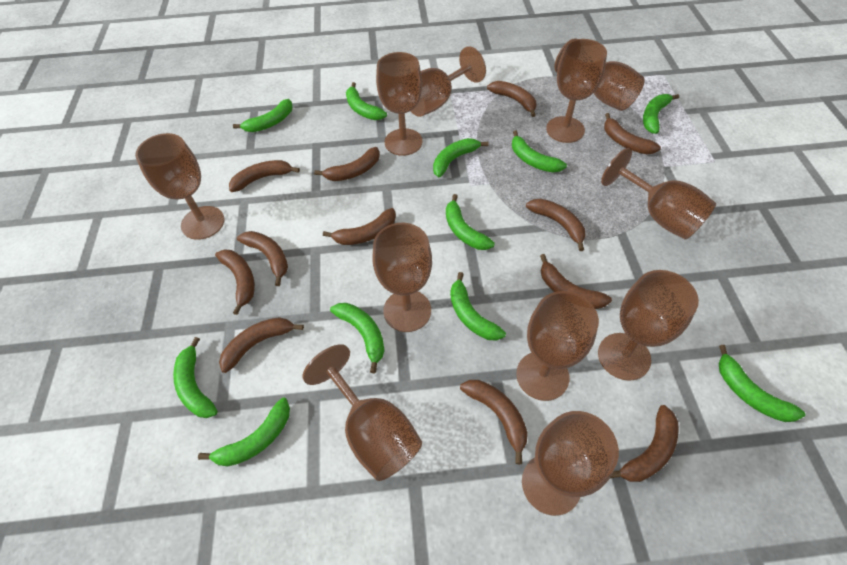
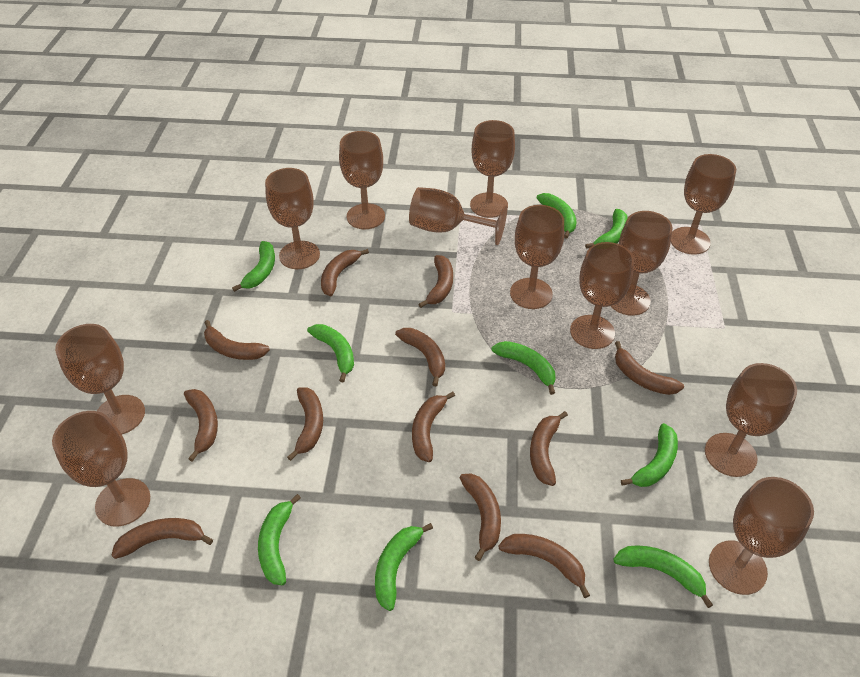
brown goblet: [135,133,224,240] [302,344,422,481] [372,223,432,332] [376,52,423,156] [411,46,486,117] [516,291,599,401] [522,411,619,516] [546,39,607,143] [555,38,645,111] [598,270,699,381] [601,148,716,240] = 11 -> [52,411,150,527] [55,324,145,434] [265,168,320,269] [339,131,385,229] [409,187,507,245] [470,120,515,218] [510,205,564,309] [570,242,634,349] [611,211,672,316] [671,154,736,255] [705,363,797,477] [709,477,814,595] = 12
green banana: [173,337,218,418] [198,398,290,466] [233,99,293,132] [330,303,385,373] [346,82,387,120] [433,138,489,177] [446,194,495,250] [450,272,506,341] [512,130,567,173] [643,94,679,134] [718,345,805,422] = 11 -> [232,241,275,292] [258,494,301,585] [307,324,354,383] [375,523,433,611] [491,341,556,395] [537,193,577,239] [585,209,628,249] [613,545,713,608] [621,423,678,487] = 9

